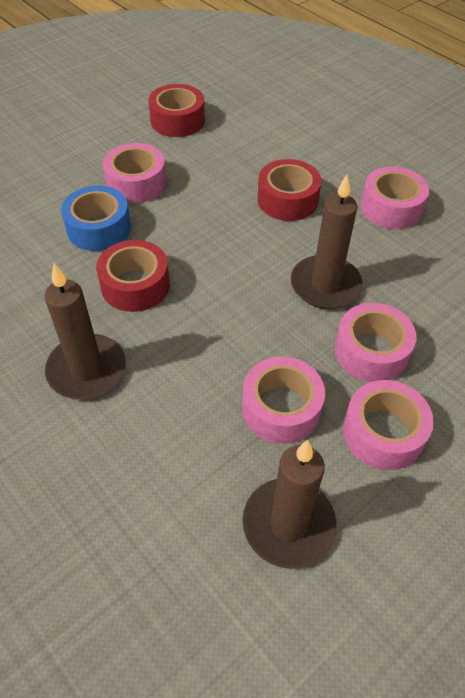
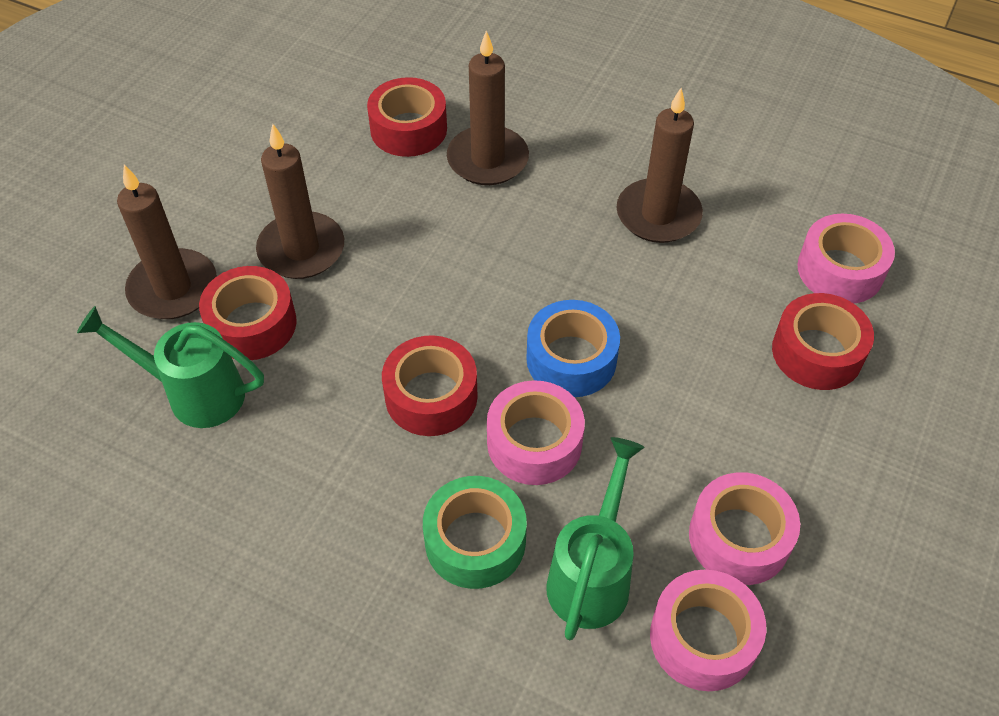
brown candle: [44,264,126,399] [242,440,337,569] [291,175,363,309] = 3 -> [117,165,217,319] [256,124,344,279] [447,31,529,185] [617,88,703,243] = 4
green tape: none = 0 -> [423,476,527,589] = 1
green watering can: none = 0 -> [77,306,264,428] [546,437,645,640] = 2
pink tape: [103,143,167,203] [242,356,325,444] [334,303,417,382] [343,380,434,470] [361,167,429,229] = 5 -> [487,380,585,485] [650,570,766,691] [689,472,800,585] [797,214,895,304] = 4
red tape: [96,240,170,312] [148,84,205,137] [258,159,321,221] = 3 -> [199,266,297,360] [367,77,447,157] [382,335,478,436] [772,293,874,390] = 4

